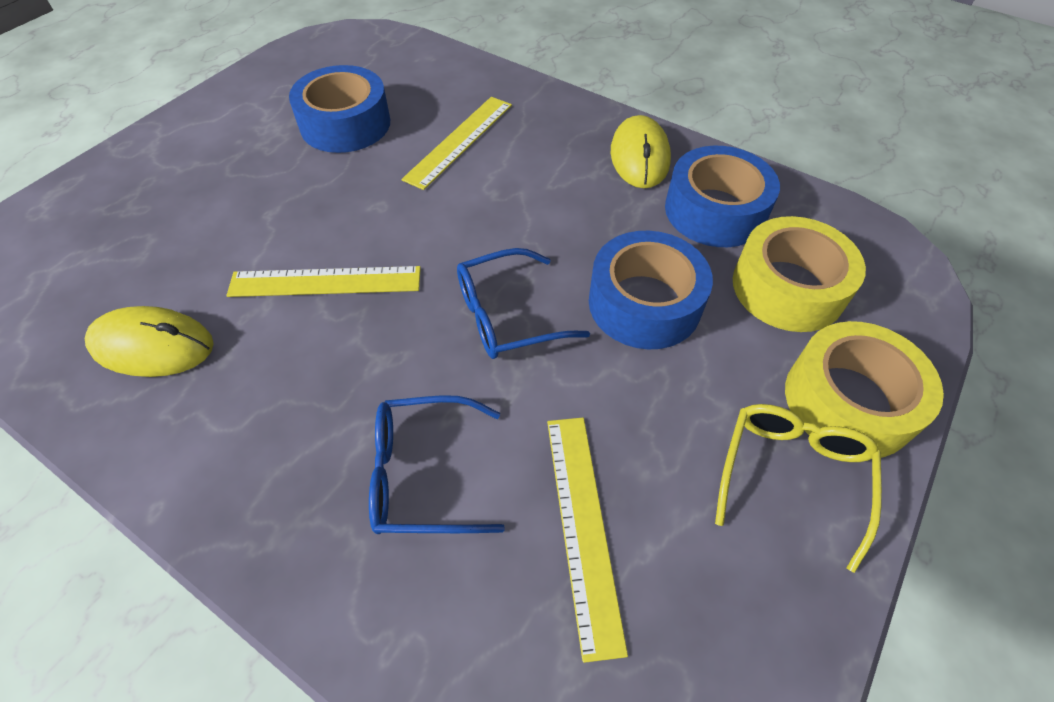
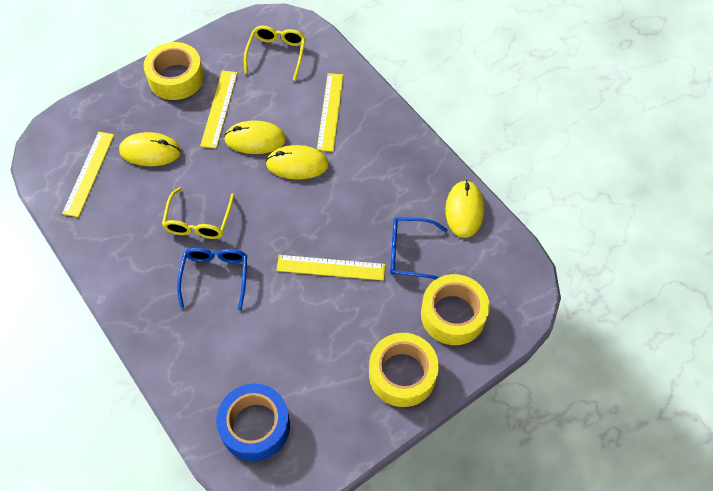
blue tape: [289,65,390,153] [589,231,713,349] [665,146,780,247] = 3 -> [216,384,290,461] = 1
yellow glasses: [715,404,882,573] = 1 -> [162,187,234,239] [244,26,306,81] = 2
yellow mouse: [85,306,214,377] [611,115,671,188] = 2 -> [119,132,181,166] [224,120,286,154] [266,145,329,180] [445,180,484,238] = 4
yellow ruler: [227,266,421,297] [402,97,512,190] [547,418,628,663] = 3 -> [62,132,114,217] [200,70,238,149] [276,255,385,281] [317,73,343,152] = 4
yellow tape: [733,216,866,332] [785,321,944,458] = 2 -> [144,42,204,100] [369,333,439,407] [421,274,490,345] = 3

